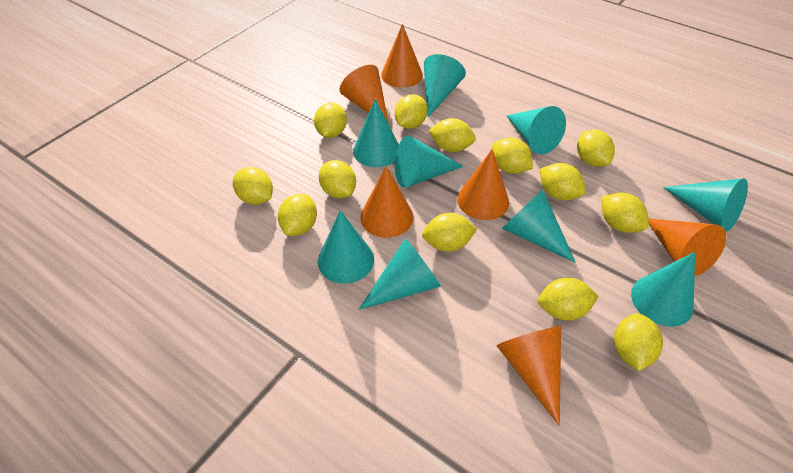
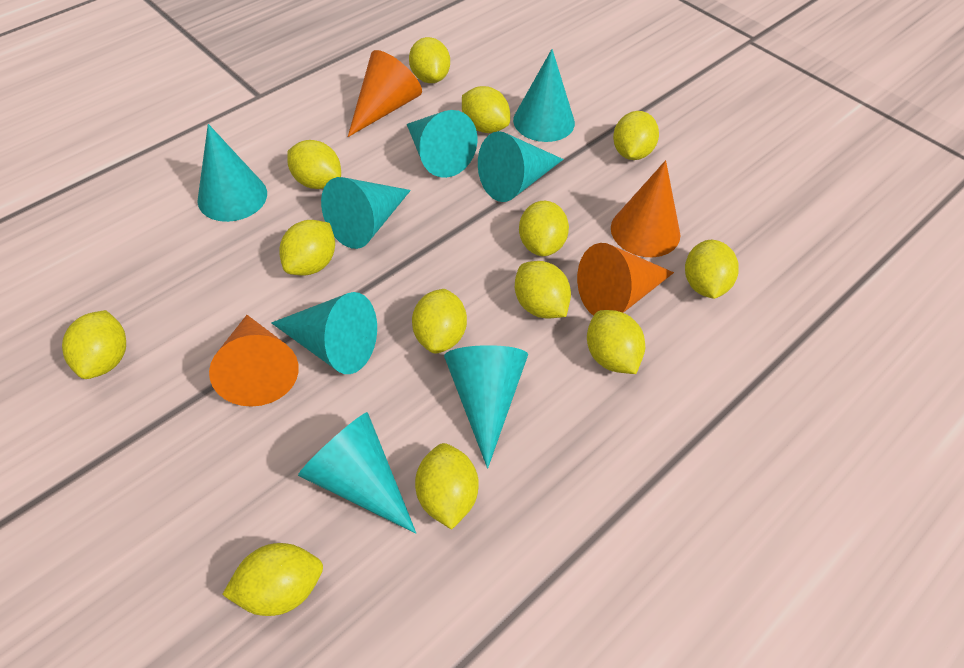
orange cone: [339,65,389,124] [360,166,413,238] [381,24,423,88] [457,149,509,220] [497,326,561,426] [648,218,726,276] = 6 -> [209,315,299,407] [348,50,422,137] [577,243,674,316] [611,160,680,257] = 4
turquoise cone: [318,210,374,284] [353,99,399,167] [359,238,441,310] [395,136,464,188] [424,54,466,117] [502,190,576,263] [506,106,566,154] [631,252,695,327] [663,178,748,232] = 9 -> [197,124,267,222] [271,292,377,374] [298,412,416,534] [321,177,411,249] [407,110,477,178] [444,345,528,468] [478,131,564,202] [513,49,575,142] = 8

